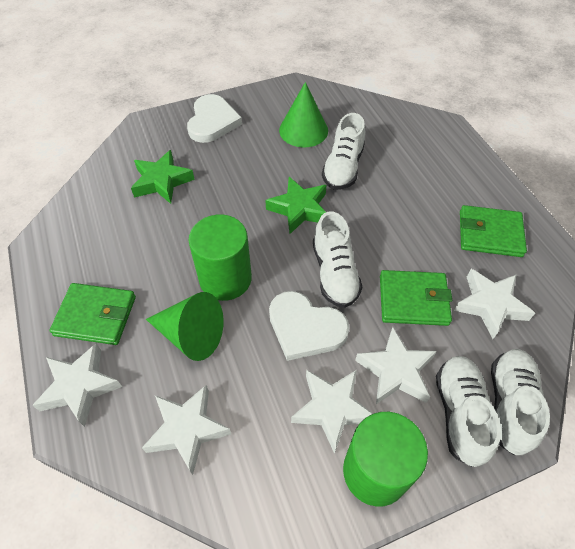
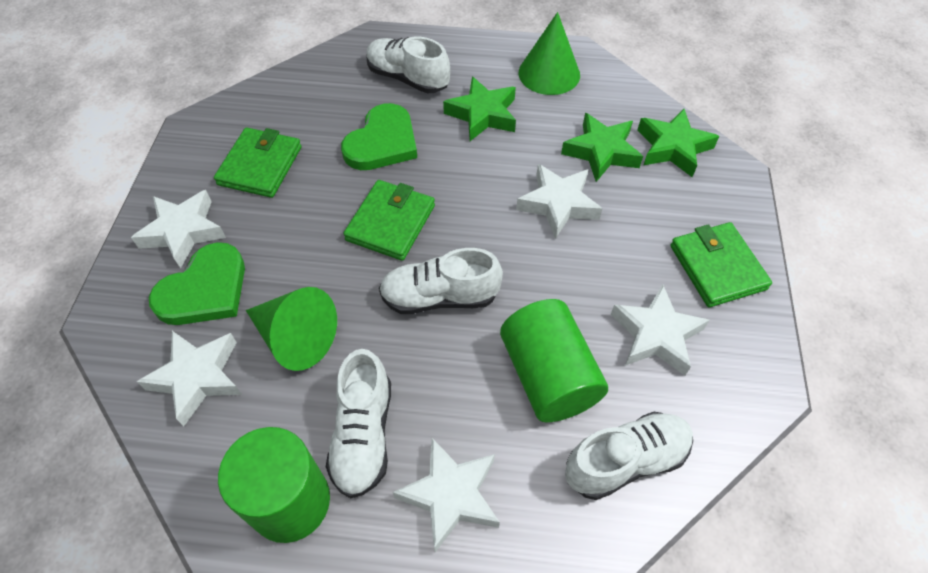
green heart: none = 0 -> [149,242,245,325] [341,103,417,170] = 2
green star: [131,150,195,204] [265,177,327,234] = 2 -> [443,77,516,141] [561,113,643,182] [637,109,719,177] = 3
white heart: [187,94,242,143] [269,291,349,361] = 2 -> none = 0

